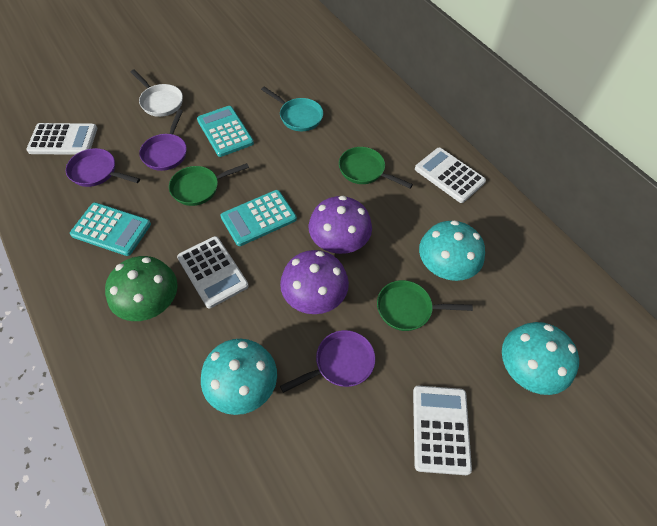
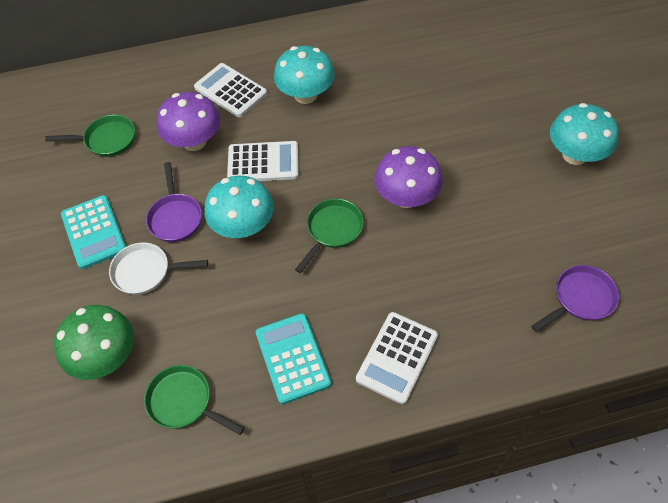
purple pan: [66,148,140,187] [139,109,187,171] [280,330,375,393] = 3 -> [146,162,202,242] [531,265,619,332] = 2
turquoise calculator: [70,202,151,256] [197,106,254,157] [220,190,297,246] = 3 -> [61,195,126,269] [256,313,331,404] = 2
turquoise pan: [261,87,323,131] = 1 -> none = 0
white calculator: [26,123,97,155] [177,236,249,308] [413,386,472,475] [415,148,486,203] = 4 -> [194,63,267,117] [227,141,299,181] [356,312,438,404] = 3

